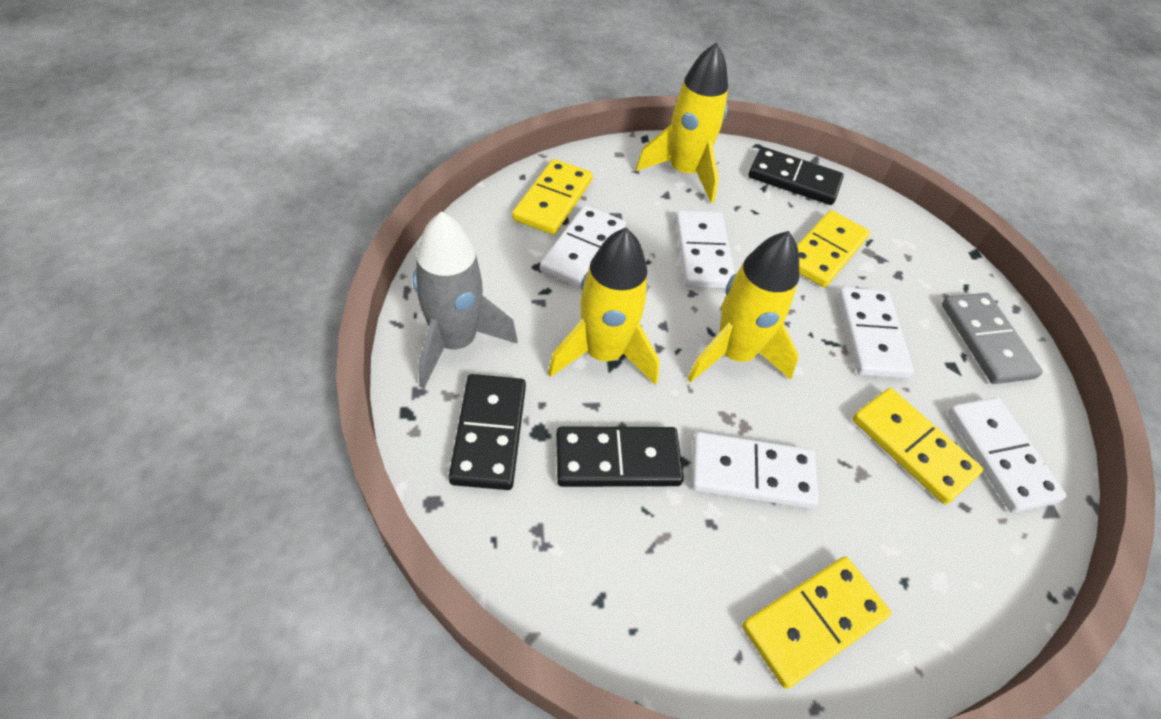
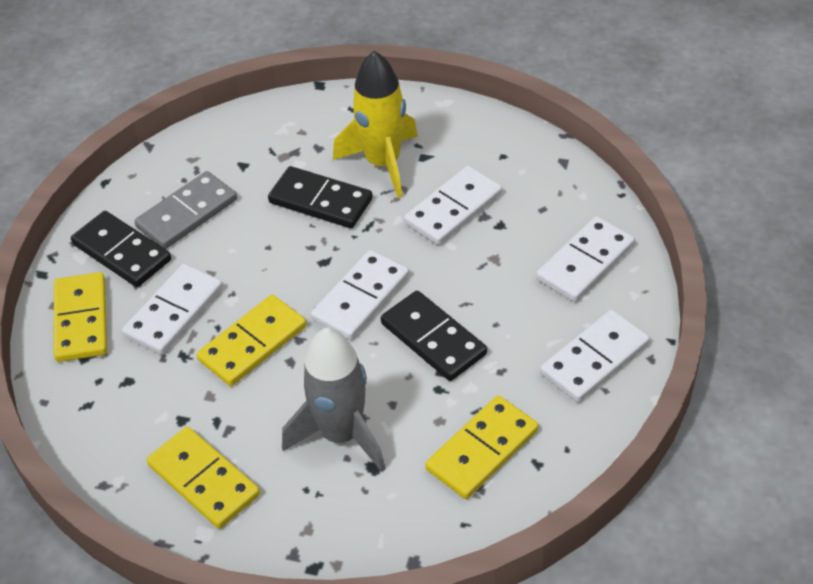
yellow rocket: [548,228,660,385] [636,42,728,203] [687,231,799,382] = 3 -> [333,51,418,198] = 1

